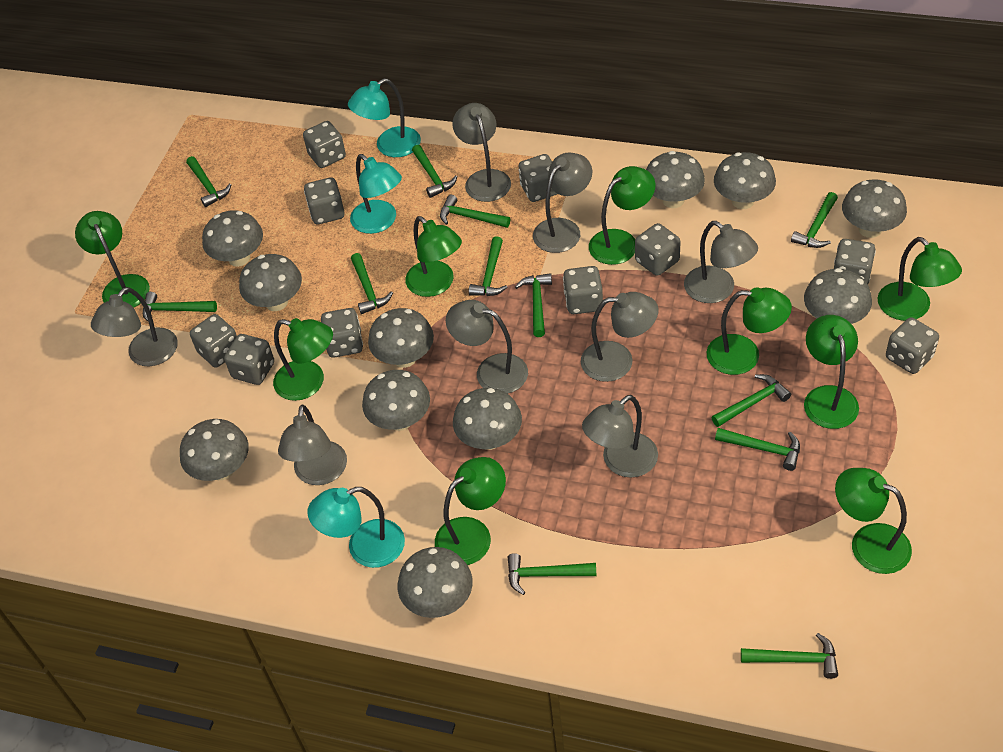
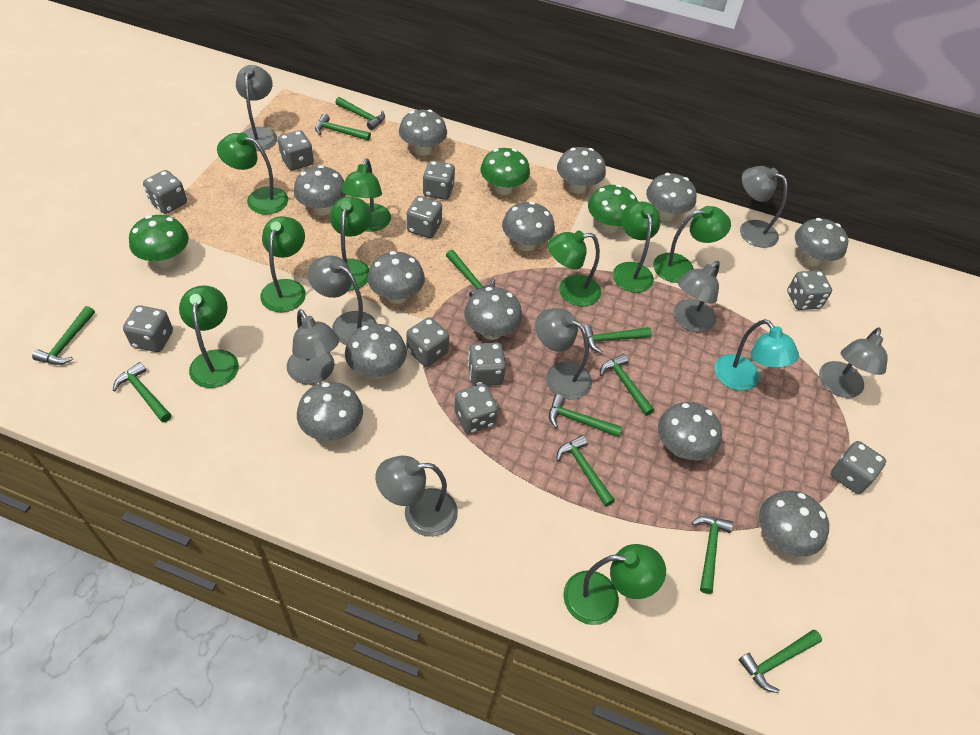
green hammer: [143,292,217,321] [186,156,231,207] [351,253,393,314] [412,145,457,198] [440,195,510,228] [469,236,508,296] [508,553,596,595] [515,273,552,337] [711,374,791,427] [715,428,800,471] [741,633,838,679] [791,192,838,248] = 12 -> [32,306,95,365] [113,362,171,422] [315,114,371,141] [335,97,385,130] [446,250,495,297] [549,394,622,437] [557,435,615,507] [584,325,652,354] [600,354,654,416] [691,516,733,594] [739,630,822,693] = 11
green mushroom: none = 0 -> [129,215,189,267] [480,148,530,195] [588,184,638,233] = 3
grey mushroom: [180,419,249,481] [202,210,263,267] [239,254,302,311] [362,370,430,431] [368,308,434,368] [398,547,473,618] [453,388,522,450] [646,151,705,208] [714,152,776,209] [804,268,872,324] [842,179,907,238] = 11 -> [294,165,346,216] [297,382,363,441] [345,324,407,379] [367,251,425,304] [399,110,447,156] [464,287,523,340] [502,201,555,251] [557,147,606,194] [646,173,696,221] [658,402,722,461] [759,490,829,557] [795,218,848,266] = 12
turquoise lamp: [307,487,405,568] [348,78,421,157] [350,154,402,234] = 3 -> [715,319,799,391] = 1

